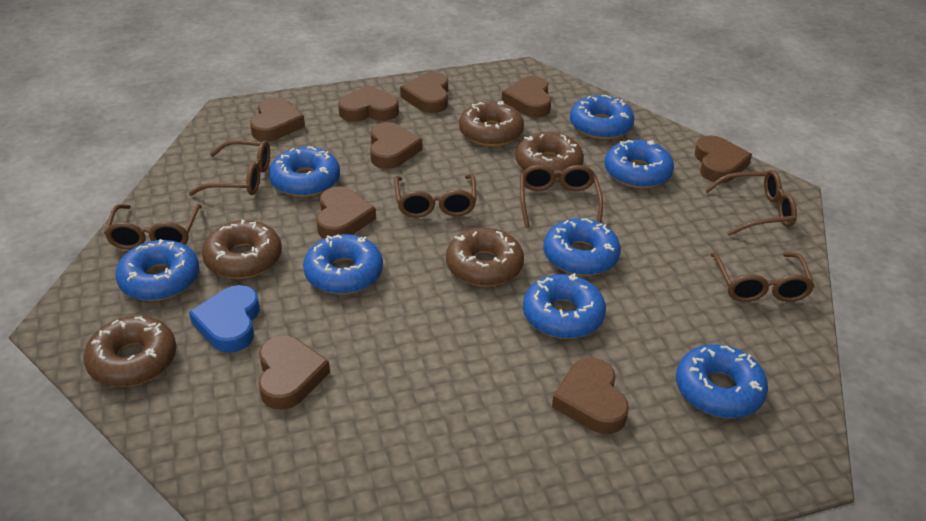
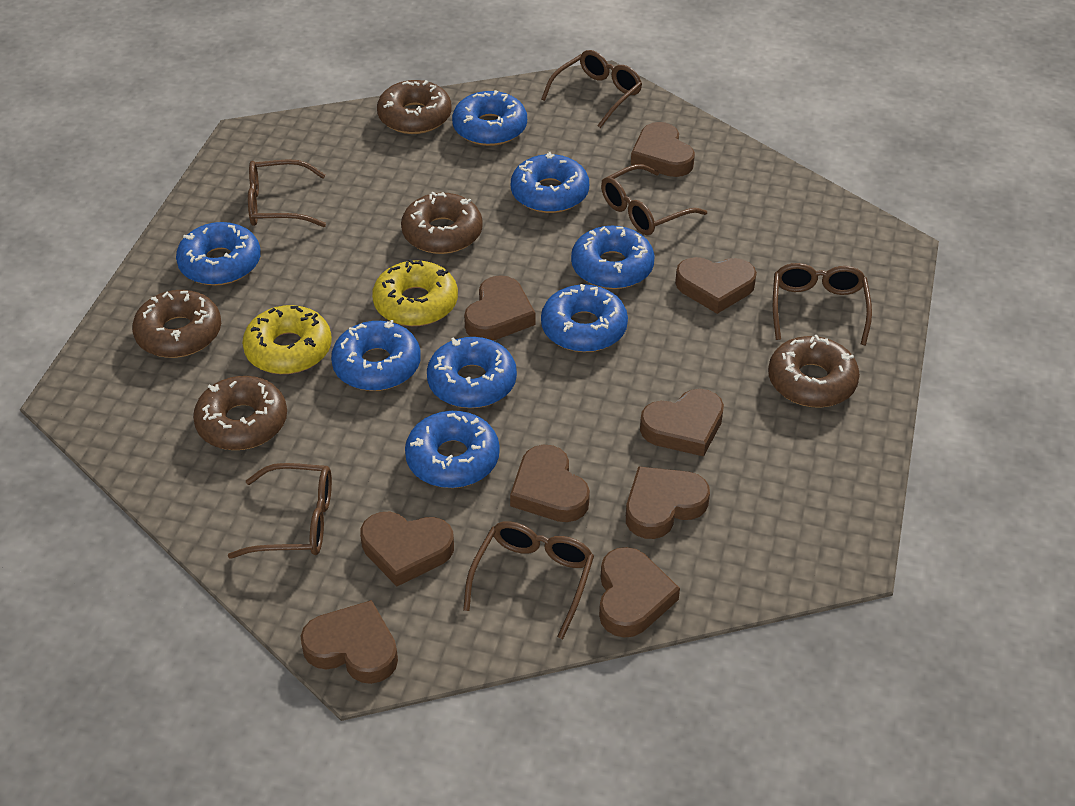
blue heart: [189,285,260,353] = 1 -> none = 0
yellow donut: none = 0 -> [242,305,332,374] [372,259,458,326] = 2

